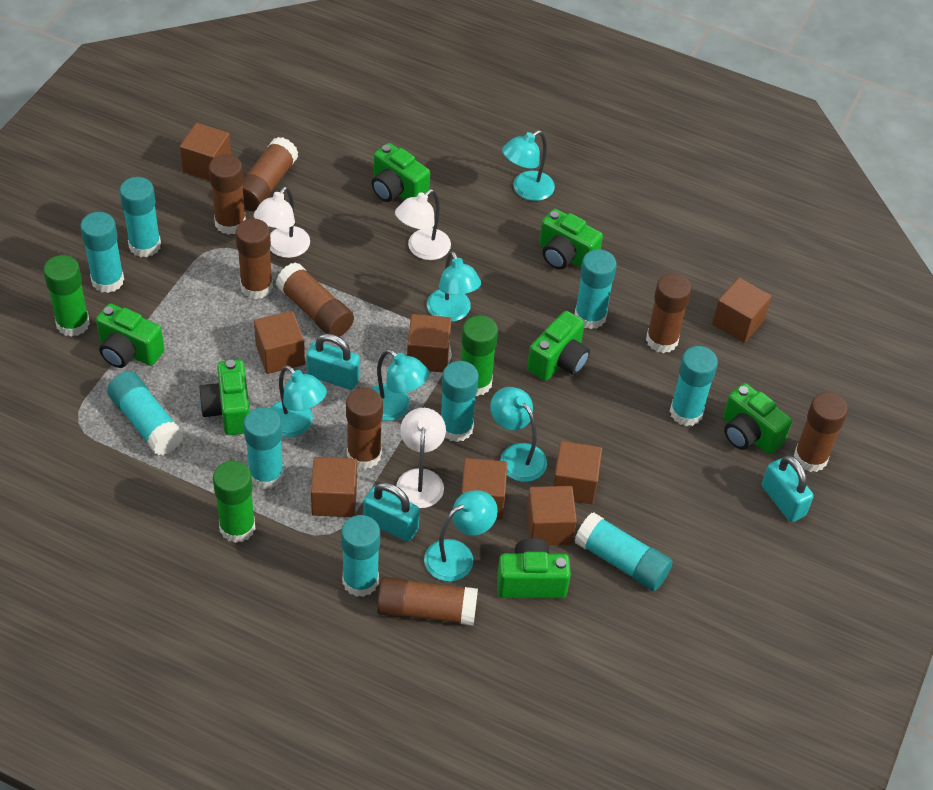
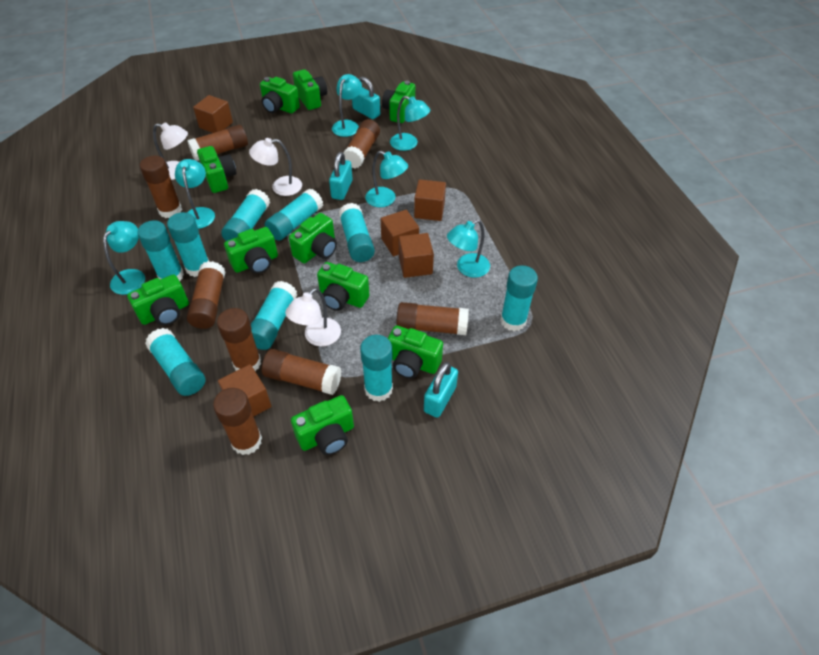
brown cube: [180,123,231,181] [254,311,305,374] [311,457,357,517] [407,314,452,372] [461,458,507,520] [526,486,577,545] [553,441,602,504] [712,278,772,343] = 8 -> [193,95,233,133] [218,364,271,417] [381,210,419,256] [399,233,434,278] [414,179,446,221] = 5
green camera: [96,303,165,368] [199,360,250,435] [371,143,430,202] [497,538,571,598] [527,311,590,381] [539,209,603,270] [723,383,792,454] = 7 -> [127,274,189,325] [197,146,237,193] [224,227,278,274] [260,77,300,113] [289,213,337,263] [291,395,354,455] [293,69,327,110] [317,262,369,311] [382,81,415,123] [388,325,443,379] = 10
green glue stick: [43,255,90,337] [213,461,255,543] [461,315,498,396] = 3 -> none = 0

